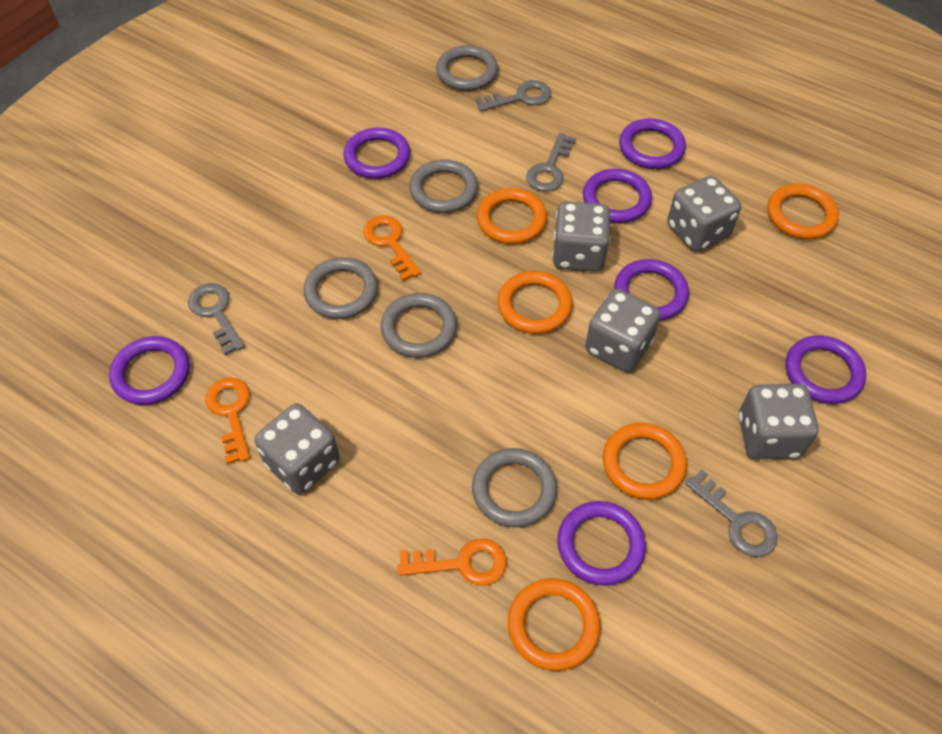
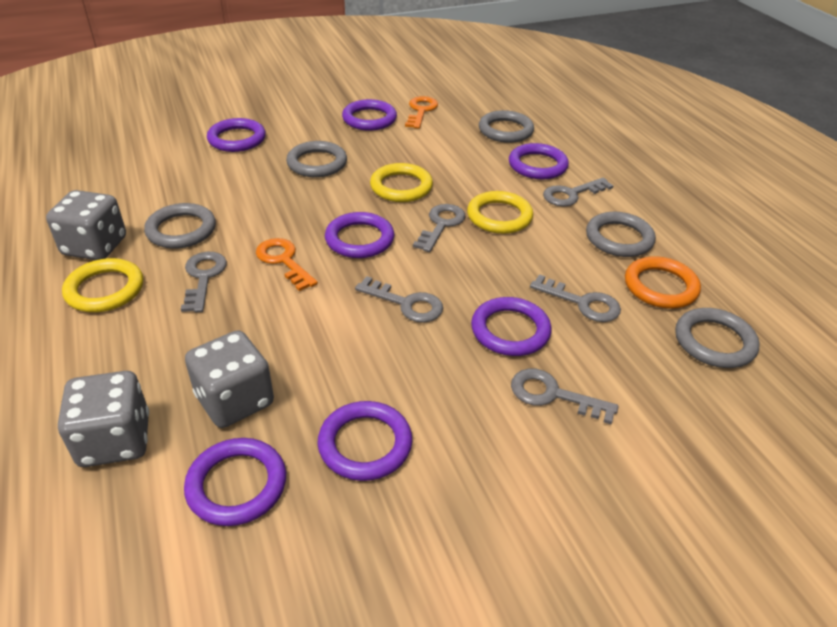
grey dice: [255,403,340,495] [552,201,610,272] [585,289,661,372] [667,175,741,252] [739,384,818,459] = 5 -> [46,190,126,260] [58,371,149,467] [185,330,274,428] = 3
grey key: [188,283,245,355] [475,80,552,112] [526,133,576,192] [685,470,778,557] = 4 -> [181,252,227,312] [355,276,443,323] [413,204,465,252] [511,368,619,424] [530,274,621,322] [543,178,613,207] = 6
orange key: [205,378,250,464] [363,215,421,281] [397,538,507,586] = 3 -> [256,238,318,291] [405,96,438,129] = 2
orange ring: [477,188,547,244] [497,271,573,334] [508,578,601,671] [603,423,687,499] [767,184,839,239] = 5 -> [625,256,701,309] = 1
yellow ring: none = 0 -> [62,258,143,312] [370,163,433,202] [467,191,533,234] = 3

